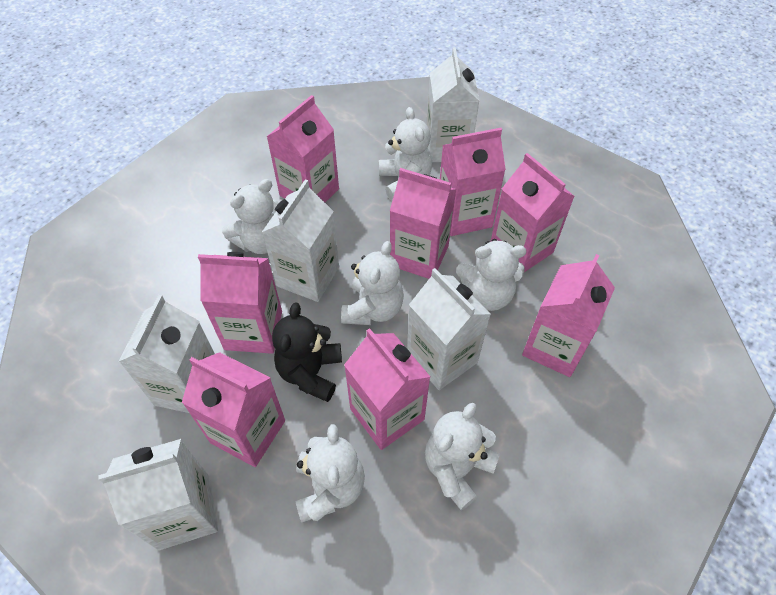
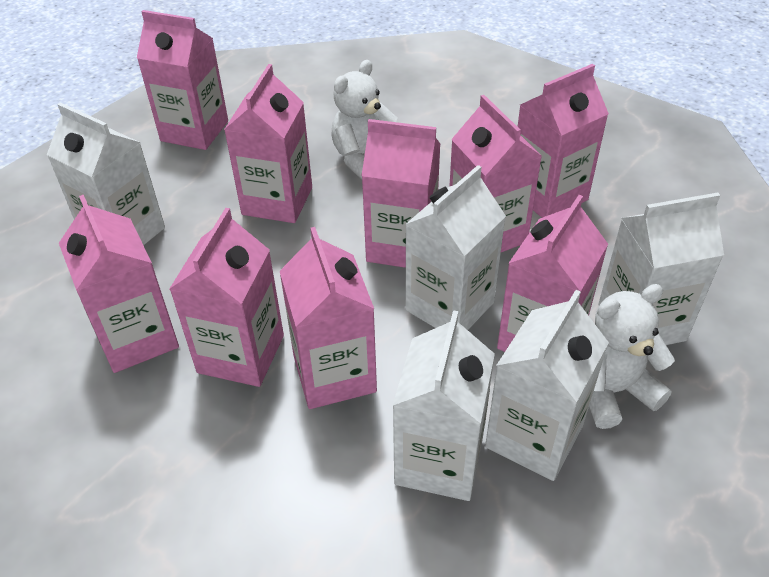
black teddy bear: [272,302,342,402] = 1 -> none = 0
pink carton: [182,352,285,467] [198,252,282,354] [267,95,339,202] [344,328,430,450] [390,168,456,279] [440,128,506,236] [490,153,575,272] [522,254,615,377] = 8 -> [59,195,179,373] [137,10,228,150] [169,208,284,387] [224,64,312,223] [280,227,377,409] [362,119,440,268] [449,95,542,252] [497,195,608,352] [517,64,609,218] = 9
white teddy bear: [222,179,279,254] [295,424,365,523] [341,241,404,325] [379,107,432,201] [425,403,500,510] [456,239,526,311] = 6 -> [332,60,398,179] [589,284,675,429] = 2

